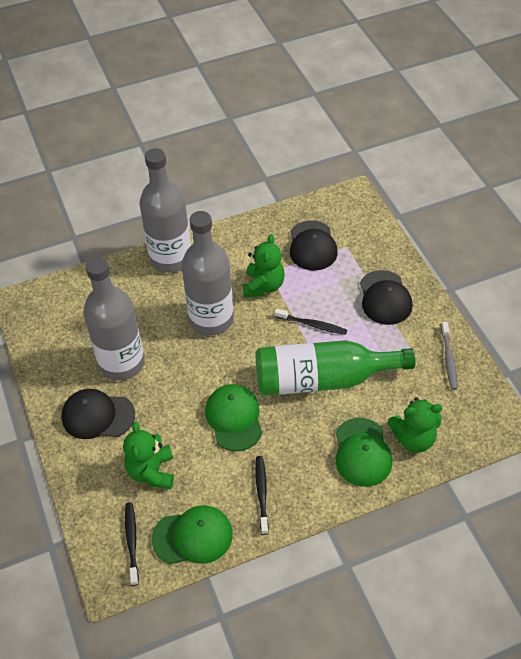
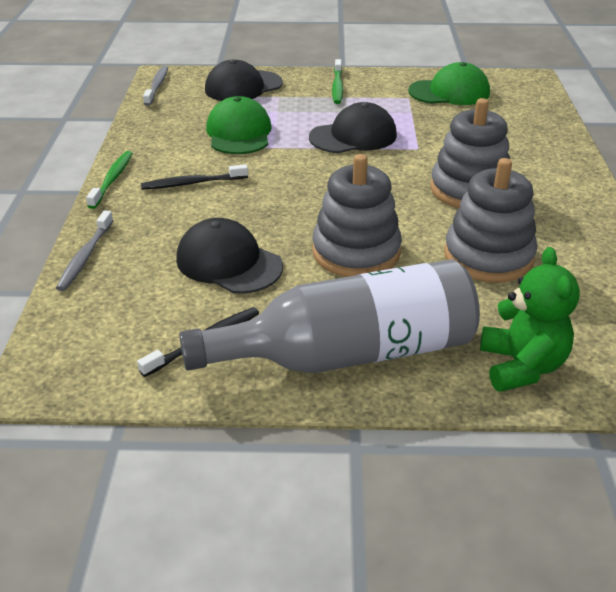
black toothbrush: [125,502,139,586] [255,456,269,535] [275,308,347,335] = 3 -> [137,307,259,377] [141,164,248,189] = 2
green bottle: [255,340,415,396] = 1 -> none = 0
green cap: [152,505,233,564] [205,384,262,451] [336,418,392,487] = 3 -> [206,96,272,154] [408,62,490,105] = 2
green teddy bear: [123,421,174,489] [243,234,285,297] [388,397,442,453] = 3 -> [480,247,580,392] = 1
green toothbrush: none = 0 -> [86,151,133,209] [332,59,343,104] = 2
grey bottle: [83,257,145,381] [139,148,191,273] [182,211,234,336] = 3 -> [179,259,480,373] = 1
grey stacking toy: none = 0 -> [312,154,402,277] [430,98,510,208] [444,158,537,283] = 3
grey toothbrush: [441,322,457,390] = 1 -> [56,210,114,291] [143,66,168,106] = 2

